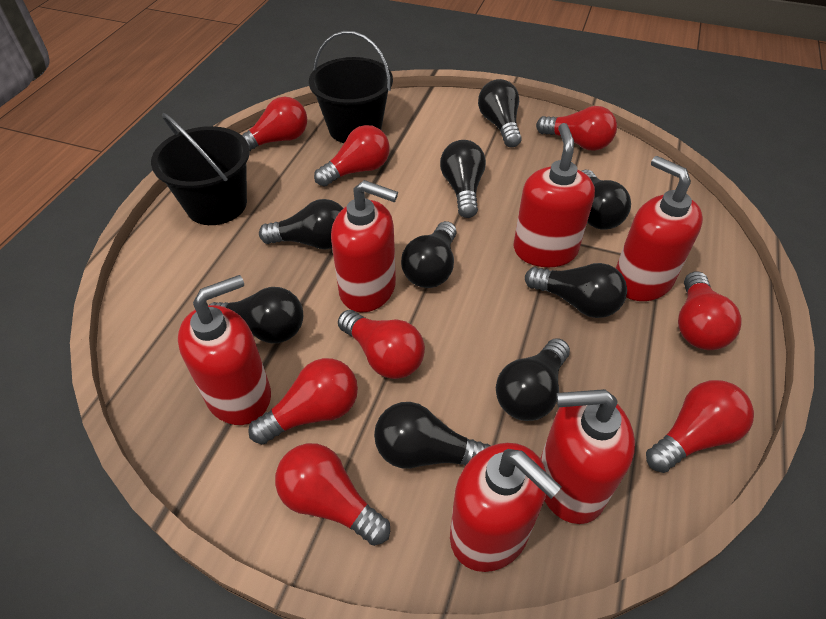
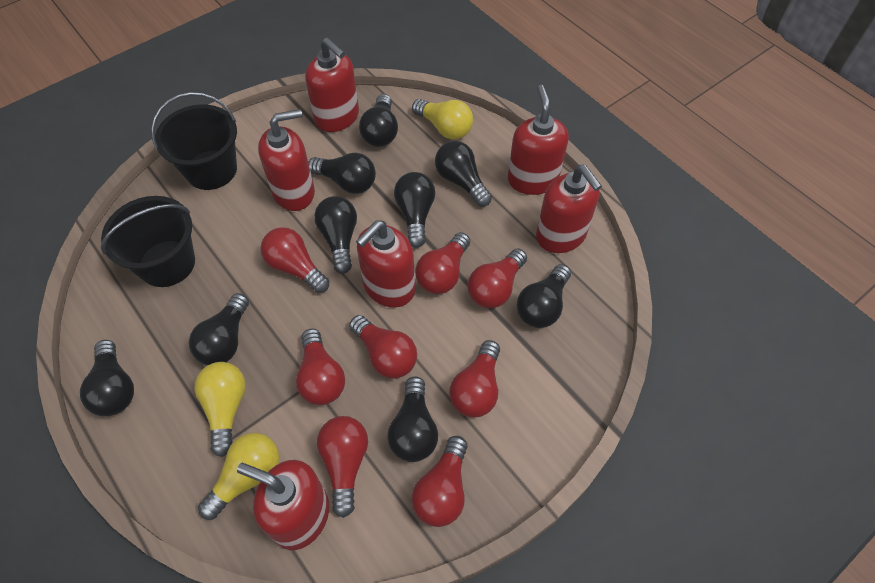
yellow light bulb: none = 0 -> [194,362,246,457] [198,433,279,520] [412,99,473,139] = 3

